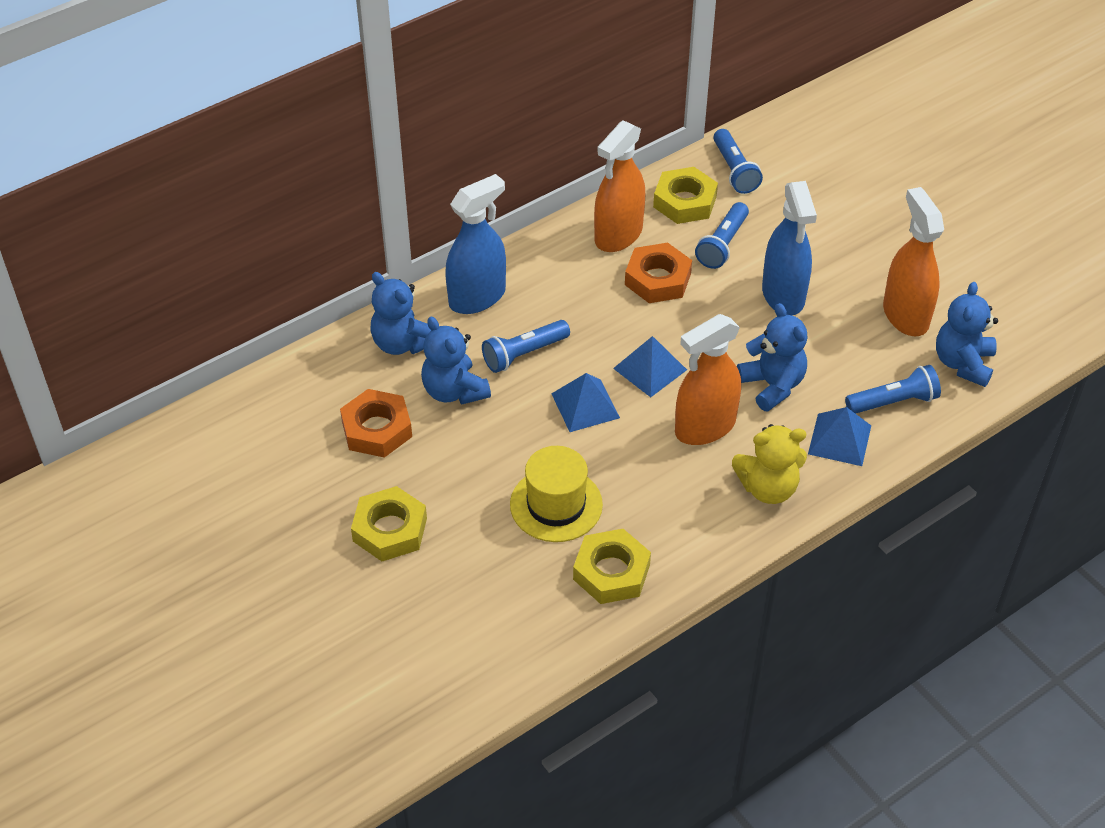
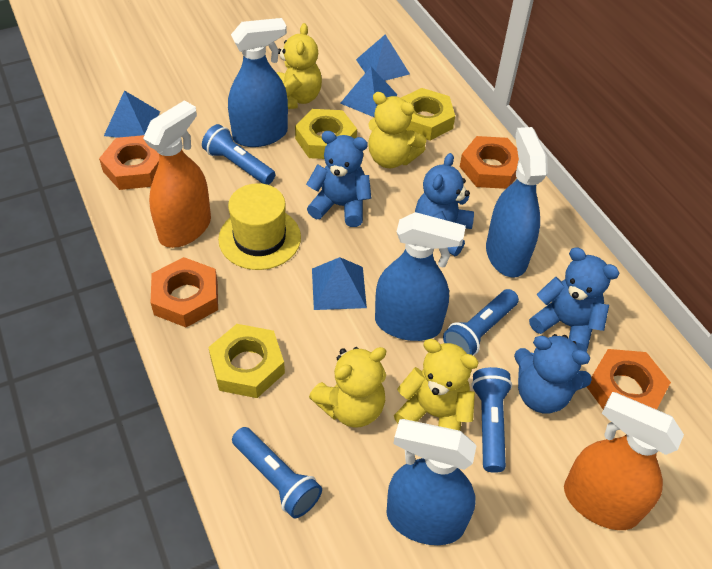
blue pyramid: [551,373,620,432] [613,336,687,397] [808,407,871,466] = 3 -> [104,90,160,138] [312,257,367,310] [340,67,398,117] [356,35,410,81] = 4
blue spray bottle: [445,174,506,314] [762,181,817,315] = 2 -> [228,18,288,147] [375,212,466,341] [386,419,477,545] [486,127,548,278] = 4
orange nut: [340,389,412,458] [625,243,692,303] = 2 -> [99,135,159,190] [150,257,218,327] [460,136,519,189] [587,349,671,410] = 4
orange spray bottle: [594,120,645,252] [675,314,741,445] [883,187,944,336] = 3 -> [143,101,211,248] [564,392,684,530] = 2
yellow teddy bear: [732,424,807,504] = 1 -> [277,23,322,109] [309,347,386,428] [368,92,426,168] [394,339,479,431] = 4

